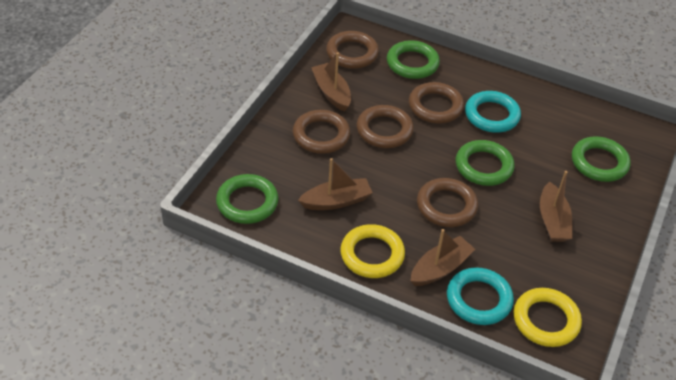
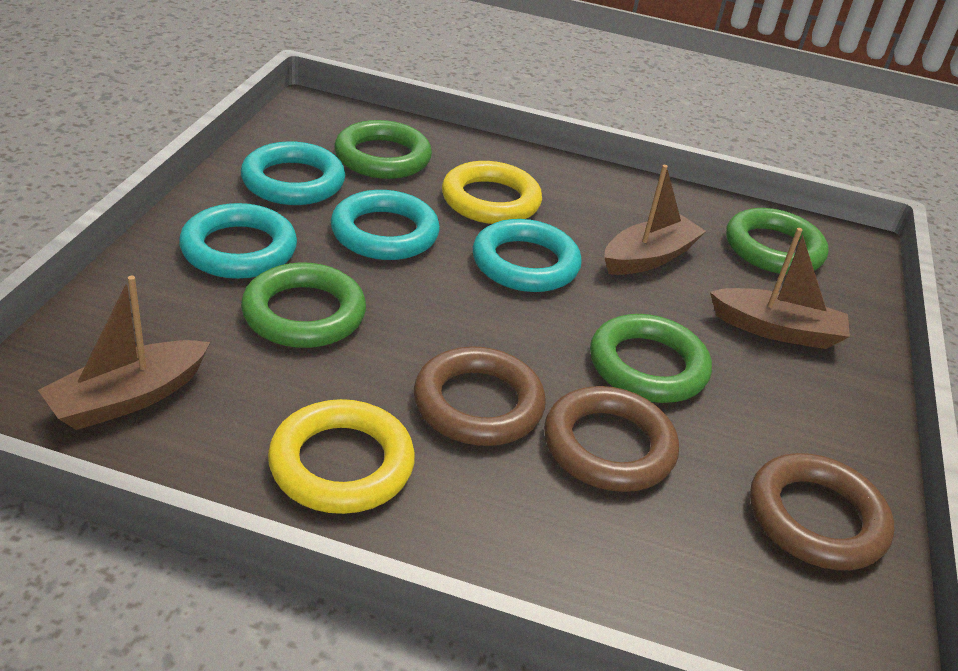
brown boat: [298,158,372,210] [311,52,351,112] [411,229,475,286] [540,171,572,242] = 4 -> [38,276,210,430] [604,165,706,275] [710,228,850,349] = 3
brown ring: [293,110,350,154] [326,31,379,69] [357,105,414,148] [409,82,464,124] [417,178,478,227] = 5 -> [414,346,546,446] [544,386,679,492] [750,453,894,570] = 3
turquoise ring: [447,267,514,325] [465,91,521,133] = 2 -> [179,203,297,279] [241,141,345,205] [331,190,440,260] [473,219,582,292] = 4

